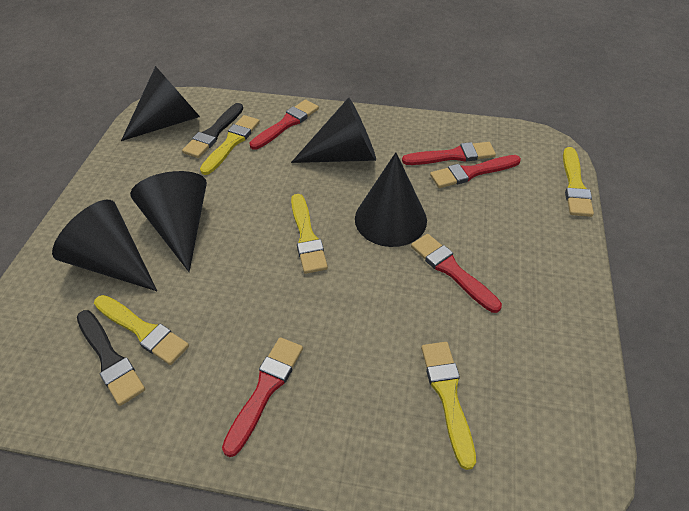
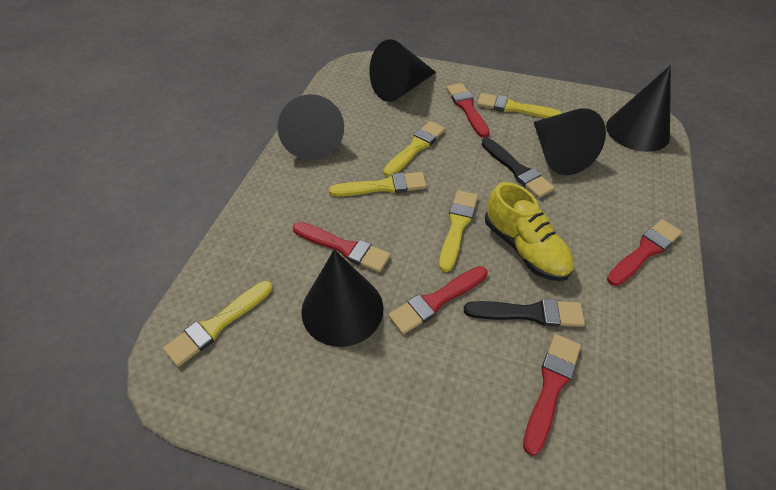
yellow shoe: none = 0 -> [485,182,574,281] = 1

